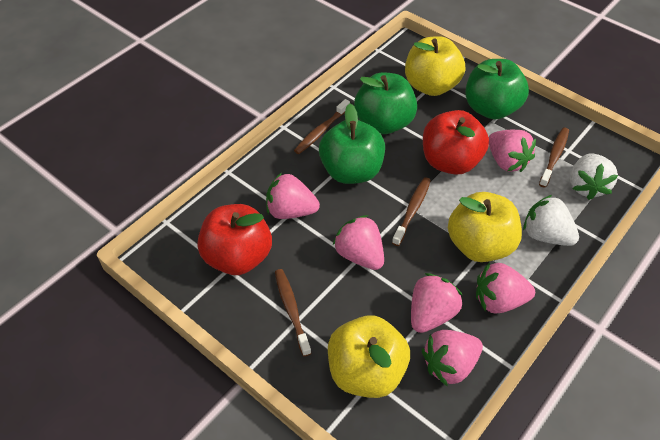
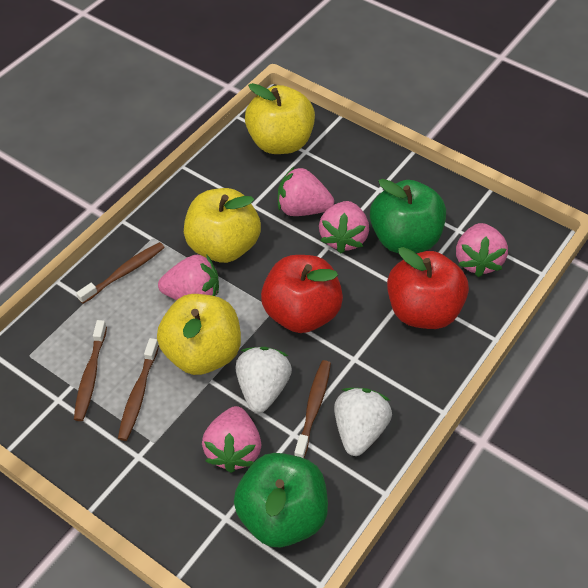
green apple: [319,104,385,184] [354,73,417,134] [465,59,529,119] = 3 -> [234,453,328,547] [370,179,446,253] = 2
pink strawberry: [266,172,320,219] [333,215,384,270] [411,273,462,333] [422,330,483,387] [476,262,535,313] [489,130,536,172] = 6 -> [158,254,219,300] [202,406,262,473] [278,166,334,216] [319,201,369,254] [456,223,508,277] = 5

